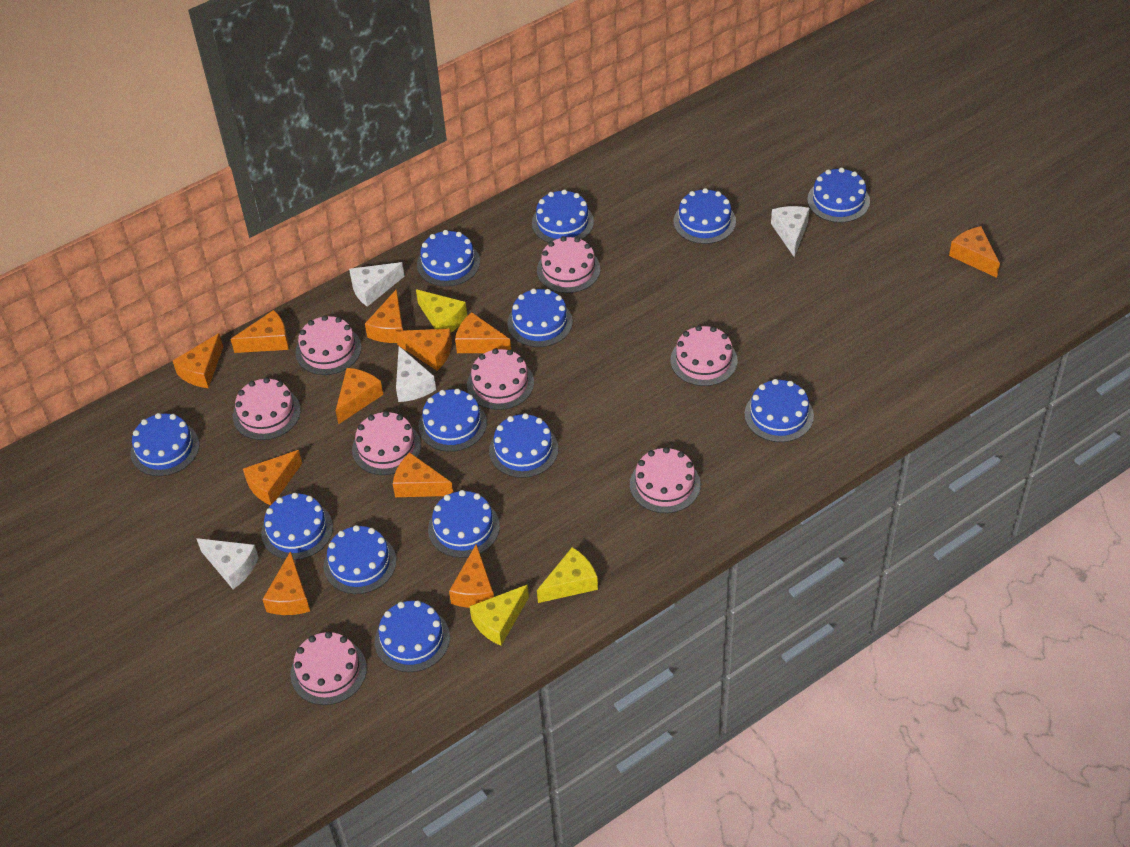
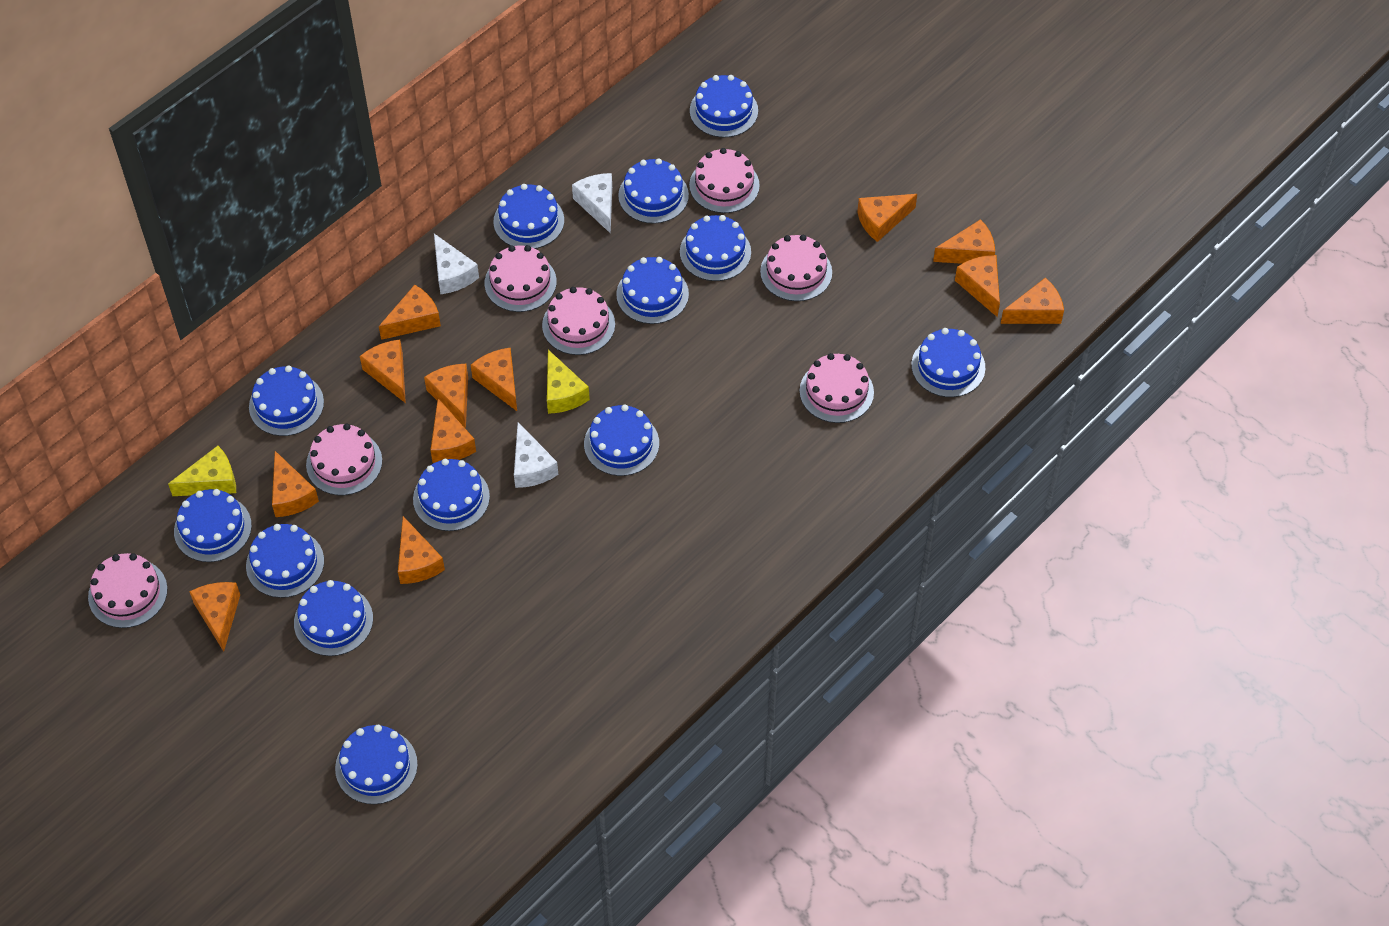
orange cheese: [173,333,223,388] [230,310,289,353] [243,450,302,505] [262,551,310,615] [336,368,383,424] [365,289,403,343] [393,453,453,497] [395,329,452,371] [449,544,494,608] [455,312,511,353] [949,226,1000,278] = 11 -> [189,582,240,652] [272,451,319,517] [360,340,406,403] [379,285,441,340] [398,516,445,584] [424,364,468,428] [430,398,476,463] [471,348,517,411] [857,194,917,242] [933,219,995,264] [955,255,1000,317] [1001,277,1064,324] = 12
pink cake: [233,378,301,440] [290,631,367,705] [296,315,361,375] [352,411,421,475] [467,348,534,410] [537,236,600,293] [630,447,701,513] [670,325,738,386] = 8 -> [88,553,168,628] [306,424,382,495] [485,245,557,312] [542,287,615,355] [689,148,760,213] [760,235,832,301] [800,353,874,423] = 7
white cheese: [196,538,259,589] [349,262,405,307] [396,346,436,402] [771,206,809,258] = 4 -> [434,234,479,294] [514,422,558,488] [572,173,612,234] = 3
yellow cheese: [416,289,467,332] [469,584,529,646] [537,547,598,603] = 3 -> [168,446,236,496] [547,350,590,414] = 2

